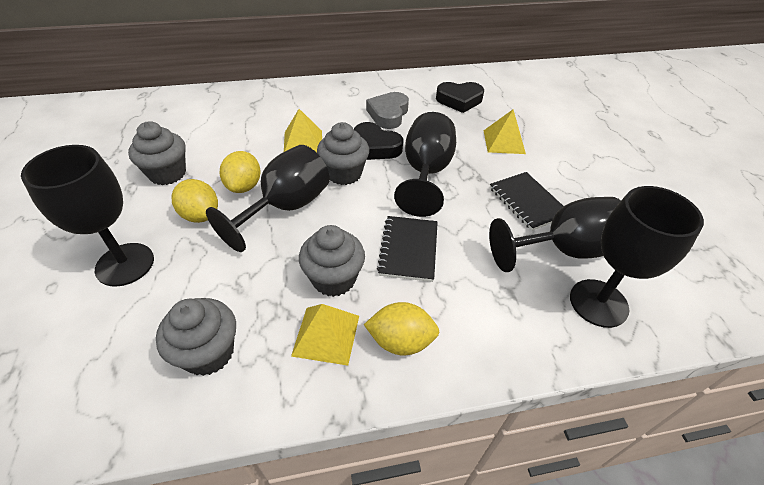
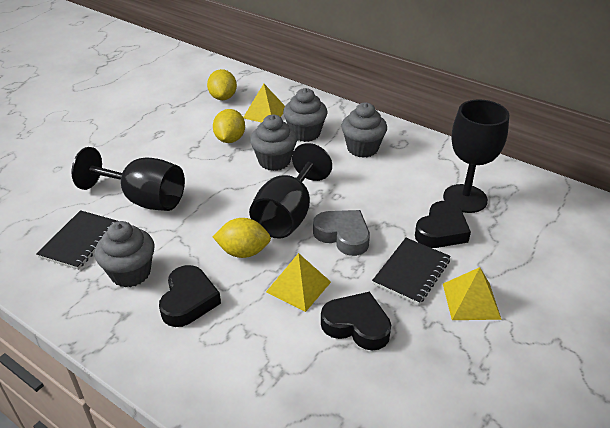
black goblet: [21,145,154,287] [206,145,330,252] [394,112,456,217] [489,197,621,272] [570,186,704,328] = 5 -> [71,147,185,211] [249,143,332,239] [443,99,509,213] = 3
black heart: [354,122,403,160] [436,82,484,113] = 2 -> [159,265,221,327] [321,292,391,351] [415,201,471,248] = 3

